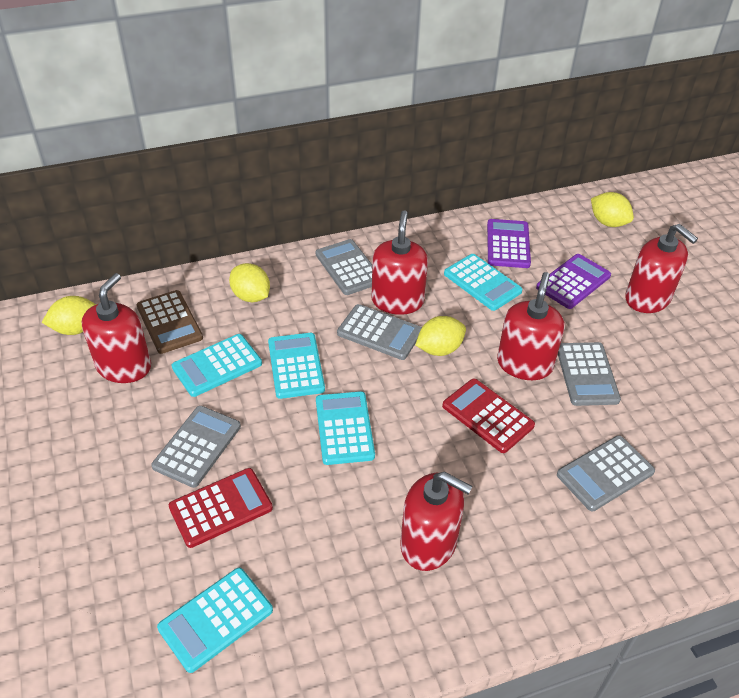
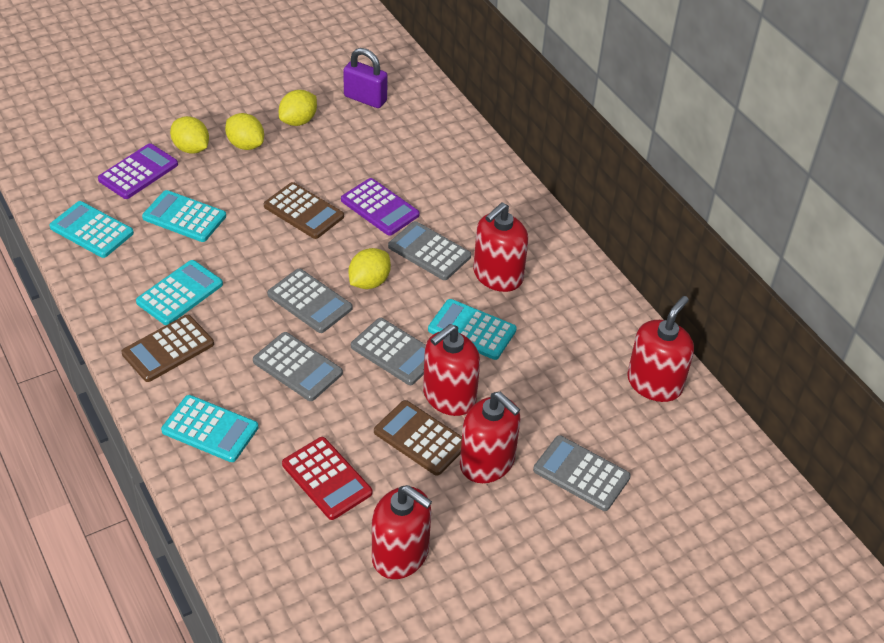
brown calculator: [137,290,203,354] = 1 -> [122,315,214,382] [264,182,344,239] [374,400,462,476] = 3
purple padlock: none = 0 -> [343,48,388,108] = 1
red calculator: [169,468,273,548] [442,379,535,453] = 2 -> [282,437,372,520] = 1

